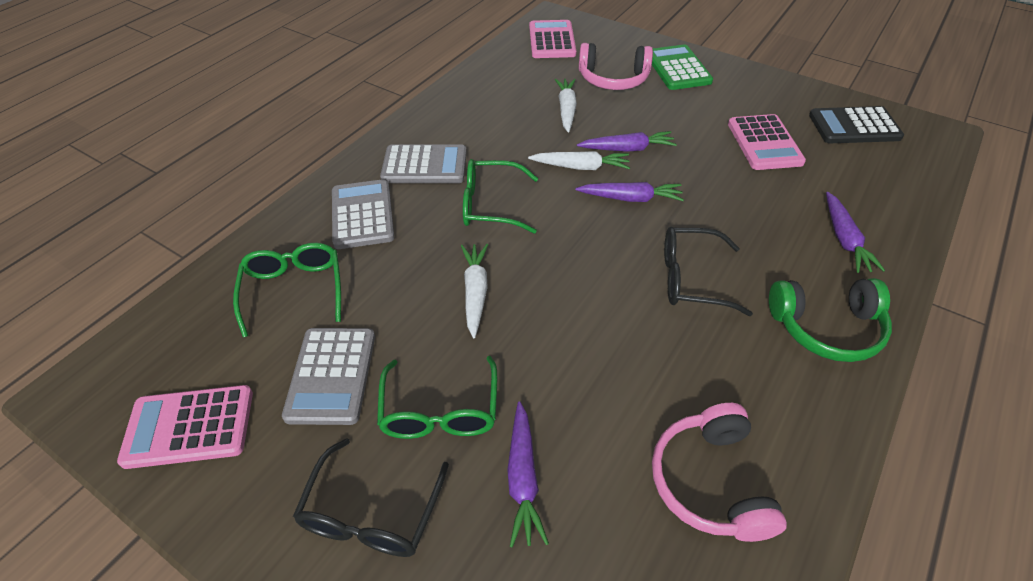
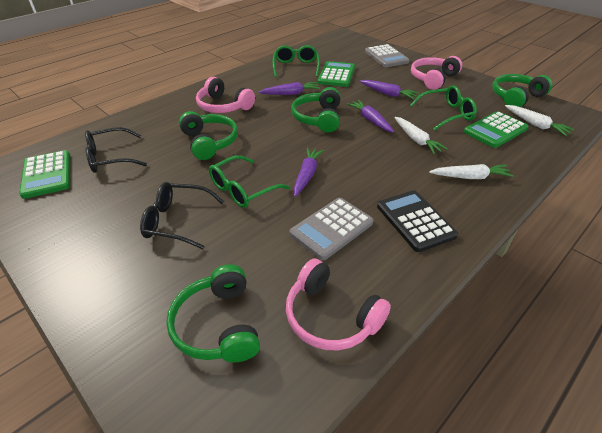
green calculator: [652,44,713,90] = 1 -> [19,150,70,199] [318,61,355,87] [464,111,528,148] = 3
green headphones: [769,278,892,362] = 1 -> [166,264,260,363] [179,111,238,160] [291,87,340,133] [492,74,553,107] = 4
grey calculator: [282,328,375,425] [332,179,394,249] [380,144,467,183] = 3 -> [290,198,374,260] [365,44,410,67] = 2
pink calculator: [117,385,253,469] [529,20,576,58] [728,114,806,170] = 3 -> none = 0
pink headphones: [579,43,653,90] [652,403,787,542] = 2 -> [196,77,255,113] [286,258,391,350] [411,56,462,90] = 3

